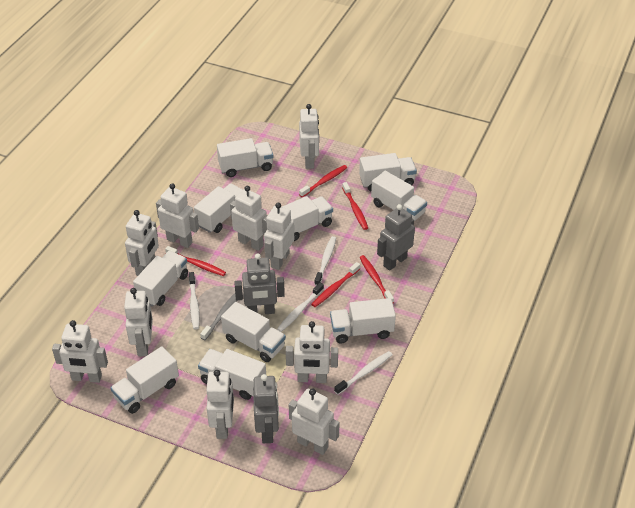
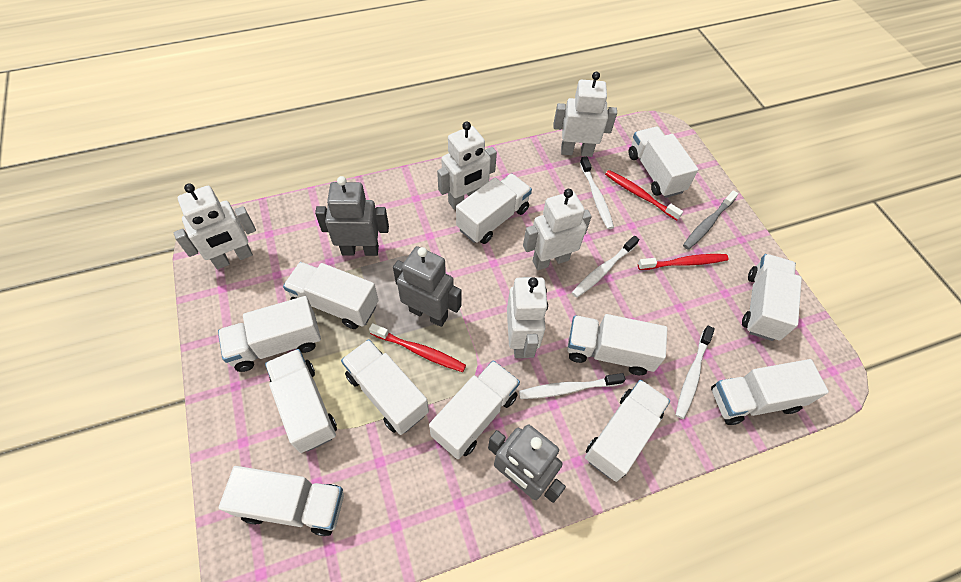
red toothbrush: [165,246,226,276] [299,165,347,197] [311,262,360,307] [342,182,368,230] [360,255,394,303] = 5 -> [369,323,466,372] [605,170,683,221] [638,254,729,270] = 3
white robot: [52,320,108,383] [124,288,153,356] [125,210,159,276] [156,183,199,248] [206,370,234,439] [230,186,267,251] [264,203,294,270] [286,321,338,383] [289,389,339,455] [299,104,319,169] = 10 -> [173,183,256,269] [437,122,497,210] [507,277,548,358] [523,189,592,270] [553,72,617,157] = 5
white truck: [110,346,179,414] [133,251,188,307] [194,184,243,233] [198,349,266,400] [217,138,273,177] [221,302,286,362] [282,196,333,241] [330,298,396,343] [359,153,417,191] [371,171,427,221] = 10 -> [218,296,321,372] [219,466,344,536] [265,349,337,453] [283,262,378,329] [341,339,429,435] [429,360,520,459] [456,173,532,244] [567,314,667,375] [585,380,670,482] [629,127,698,198] [711,359,829,425] [742,254,802,341] = 12

